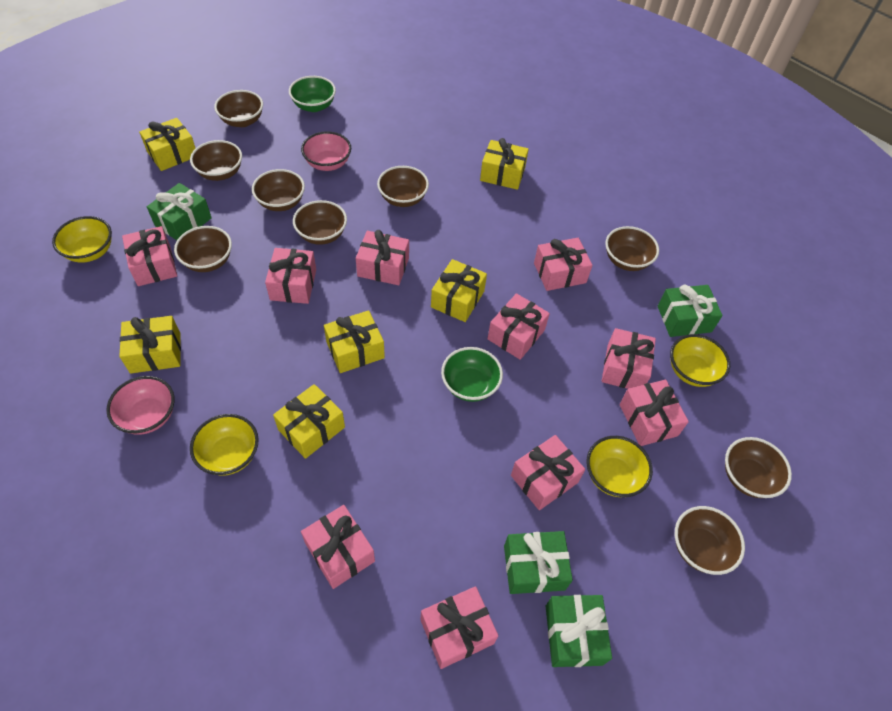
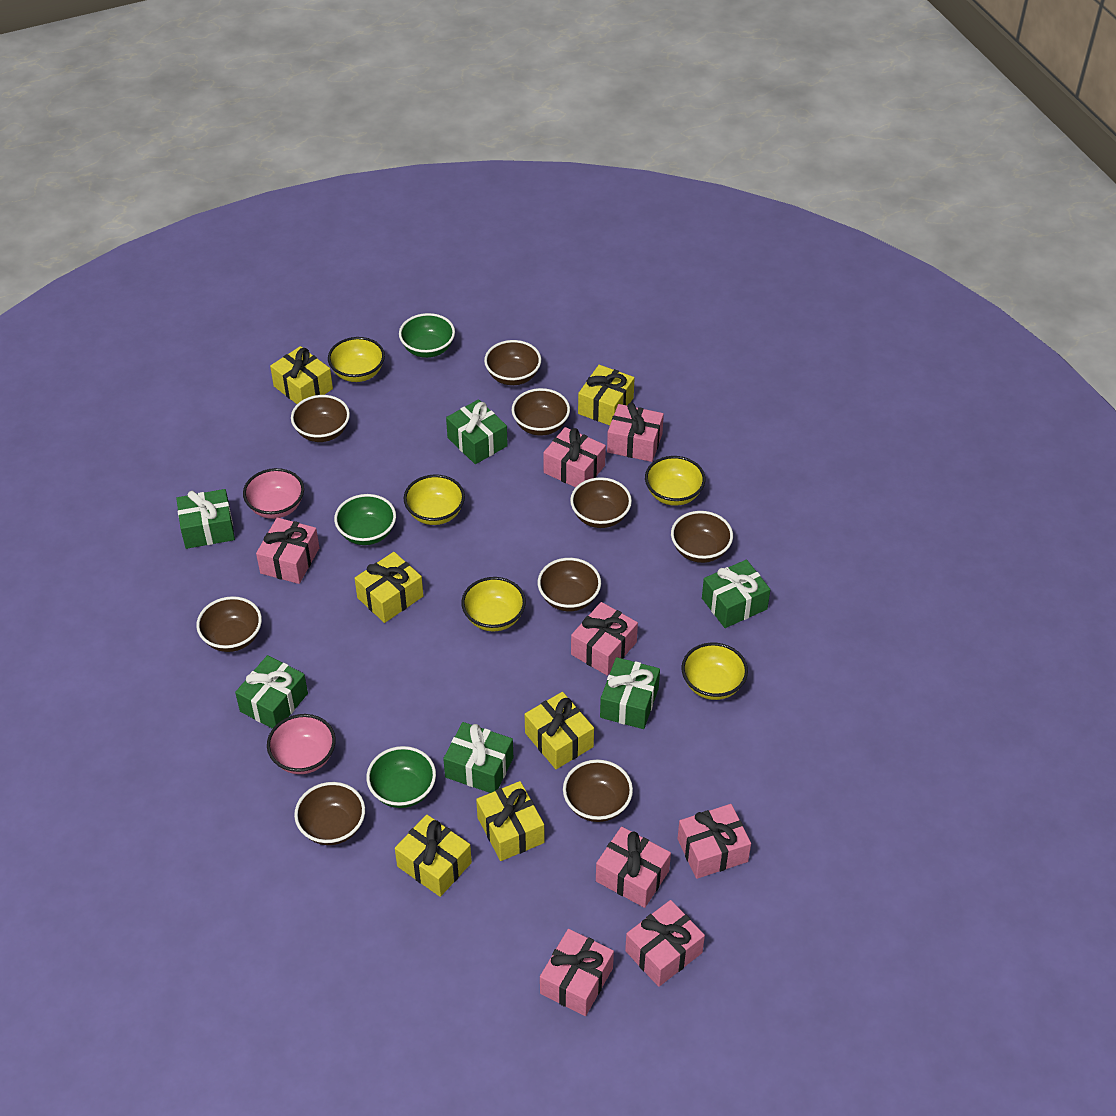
green bowl: [289,76,336,112] [441,347,503,402] = 2 -> [334,494,396,545] [366,746,436,808] [399,313,455,358] = 3
green gift: [147,183,212,240] [504,531,573,594] [546,595,612,667] [658,285,723,337] = 4 -> [176,489,235,549] [235,655,308,729] [443,722,513,793] [446,399,508,464] [600,657,660,729] [702,560,770,628] = 6
pink gift: [122,226,177,286] [265,248,316,304] [301,505,375,589] [356,230,409,285] [420,586,498,669] [487,293,550,360] [511,435,585,510] [534,238,593,291] [602,328,656,389] [620,380,689,446] = 10 -> [256,517,319,584] [540,929,614,1016] [543,427,606,487] [571,602,638,676] [596,827,671,908] [607,403,664,462] [625,900,705,987] [677,804,751,879] = 8
yellow bowl: [52,216,112,263] [190,414,259,476] [586,436,653,497] [670,334,730,387] = 4 -> [328,337,385,382] [404,475,465,525] [461,577,526,632] [645,456,705,506] [682,643,748,700] = 5

